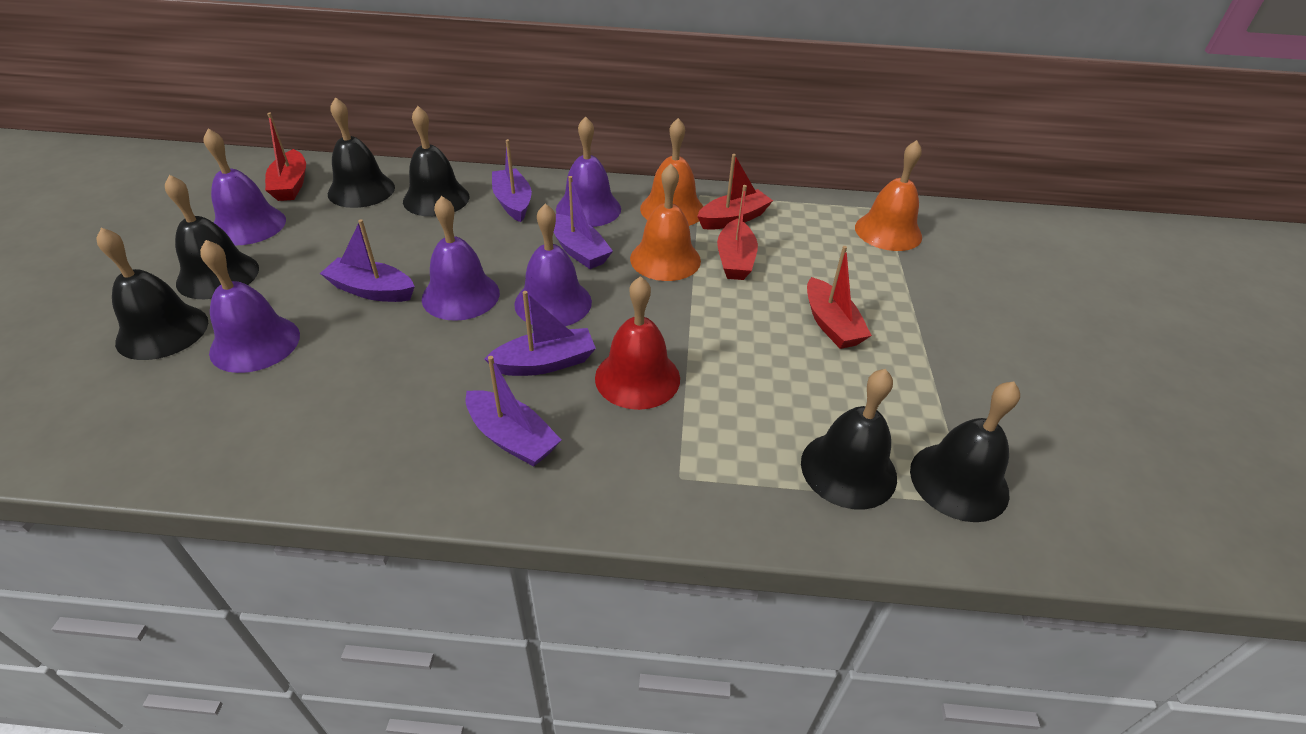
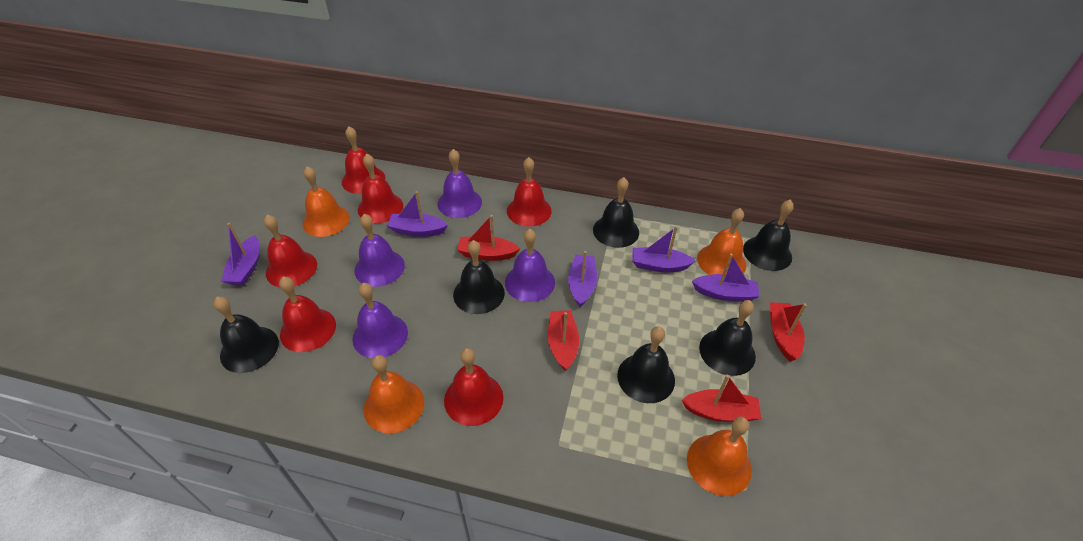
orange bell: [630,164,701,281] [640,118,703,226] [855,140,922,251] = 3 -> [303,166,350,237] [364,355,424,433] [687,417,752,496] [697,208,747,275] = 4
purple bell: [200,240,300,373] [203,129,286,245] [422,196,500,321] [514,203,592,326] [556,116,621,227] = 5 -> [352,283,408,358] [354,214,405,287] [438,149,482,218] [505,229,555,302] = 4
red bell: [595,276,680,410] = 1 -> [264,215,317,287] [279,277,336,352] [342,126,385,194] [358,154,403,223] [444,348,503,426] [507,157,552,227] = 6

